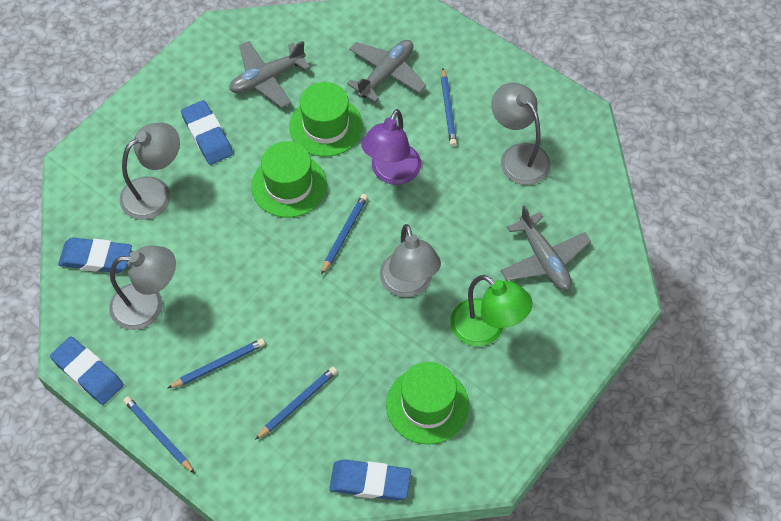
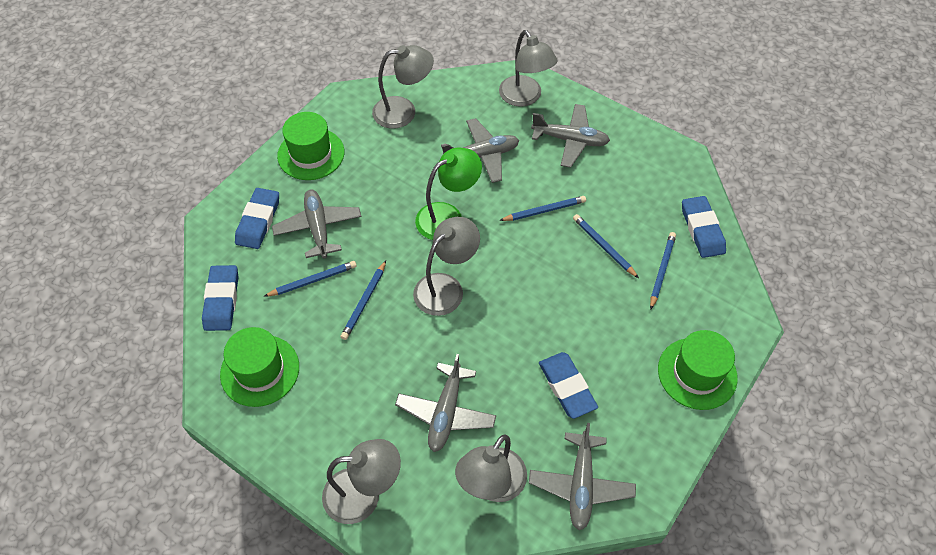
grey lamp: [109,246,176,330] [119,123,180,220] [380,224,441,297] [491,83,551,185] = 4 -> [322,439,401,524] [372,45,434,129] [413,217,480,316] [455,434,527,502] [499,30,557,107] = 5
grey plane: [229,41,311,108] [347,40,426,102] [501,205,591,290] = 3 -> [272,189,362,259] [395,354,496,452] [441,118,519,183] [529,423,636,531] [531,104,610,168] = 5
purple lamp: [361,109,421,185] = 1 -> none = 0

